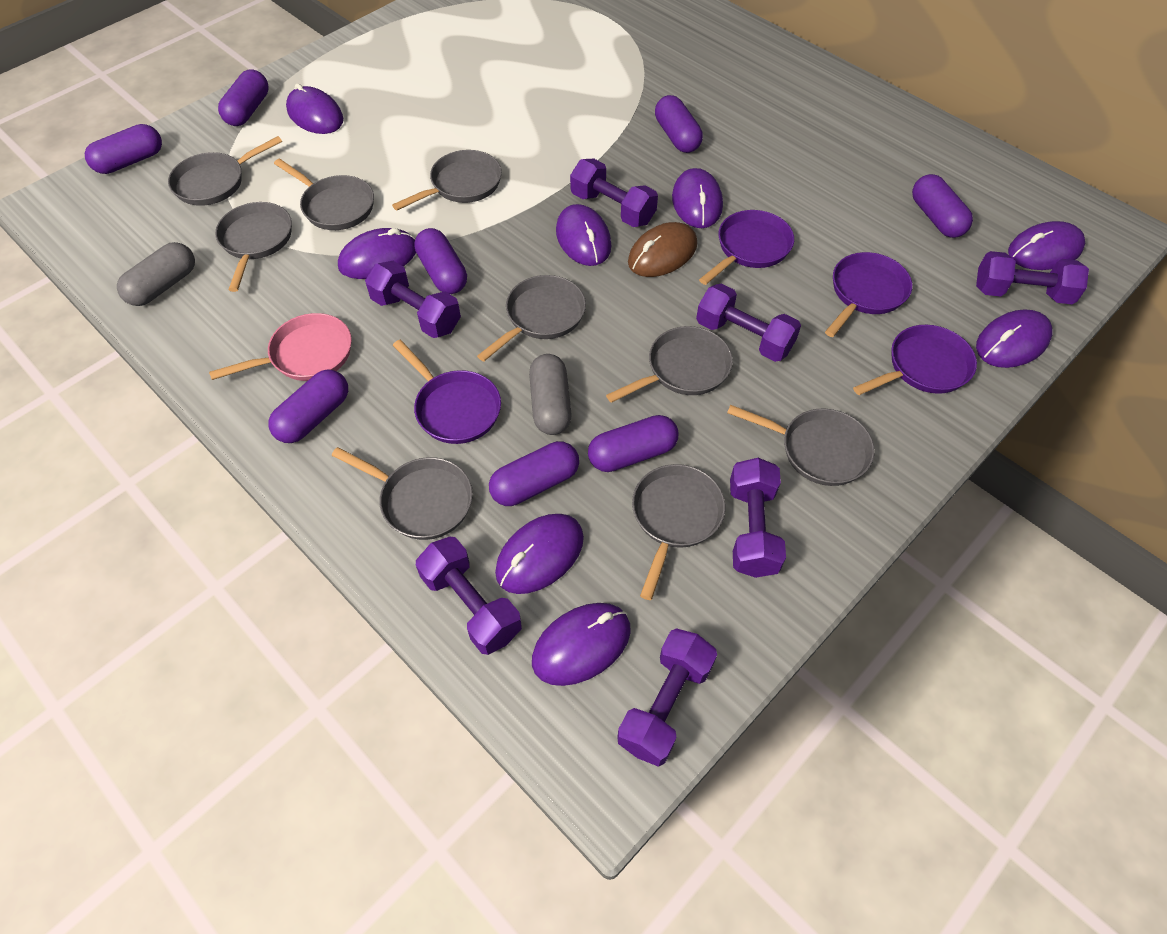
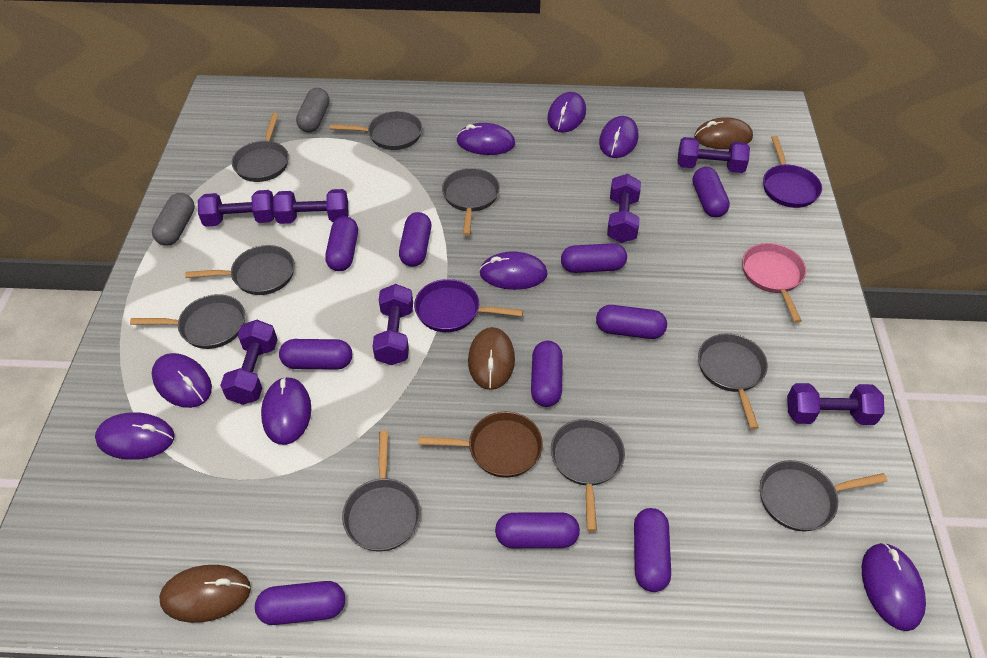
brown mouse: [628,222,697,277] = 1 -> [159,565,251,623] [468,327,515,390] [694,117,753,149] = 3
brown pan: none = 0 -> [418,411,543,478] = 1
purple capsule: [85,124,162,174] [218,69,269,126] [268,369,348,443] [414,228,467,294] [489,441,579,506] [588,415,678,472] [655,95,703,153] [912,174,973,238] = 8 -> [255,581,345,625] [279,339,352,370] [325,216,358,271] [399,212,431,267] [495,512,580,548] [531,341,563,407] [561,243,627,273] [596,305,667,339] [634,508,671,592] [693,167,730,217] = 10
purple pan: [393,340,501,444] [699,210,794,285] [825,252,912,337] [853,325,977,395] = 4 -> [414,279,523,332] [763,136,822,208] = 2

